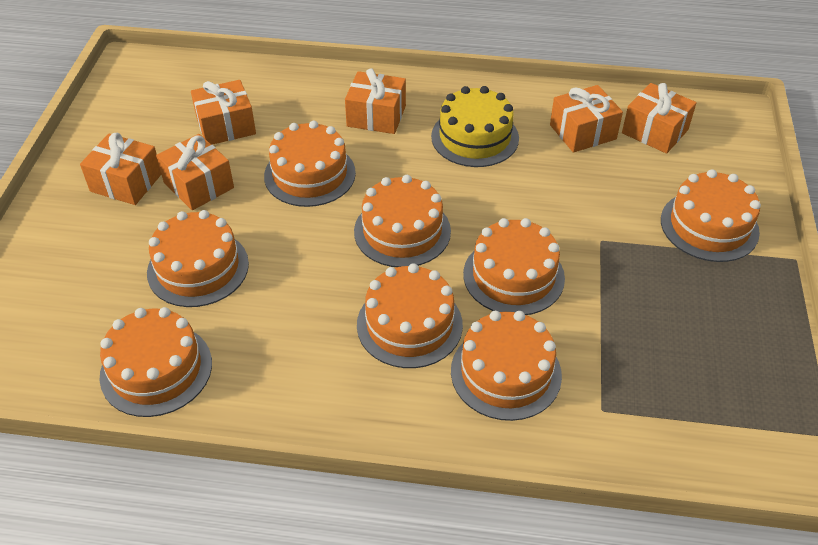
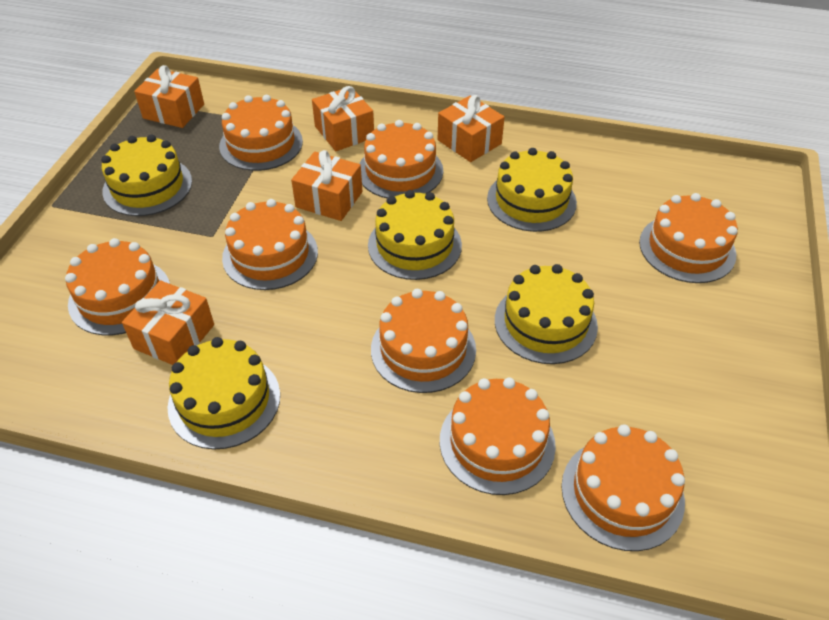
orange gift: [80,133,161,205] [156,134,234,210] [191,80,256,145] [345,68,406,134] [550,85,623,153] [622,83,697,154] = 6 -> [122,280,214,365] [134,65,204,128] [291,150,362,221] [312,86,374,151] [438,95,505,162] = 5
yellow cake: [431,86,519,167] = 1 -> [101,135,192,216] [167,337,280,449] [368,190,462,280] [487,148,577,232] [495,264,598,364] = 5

